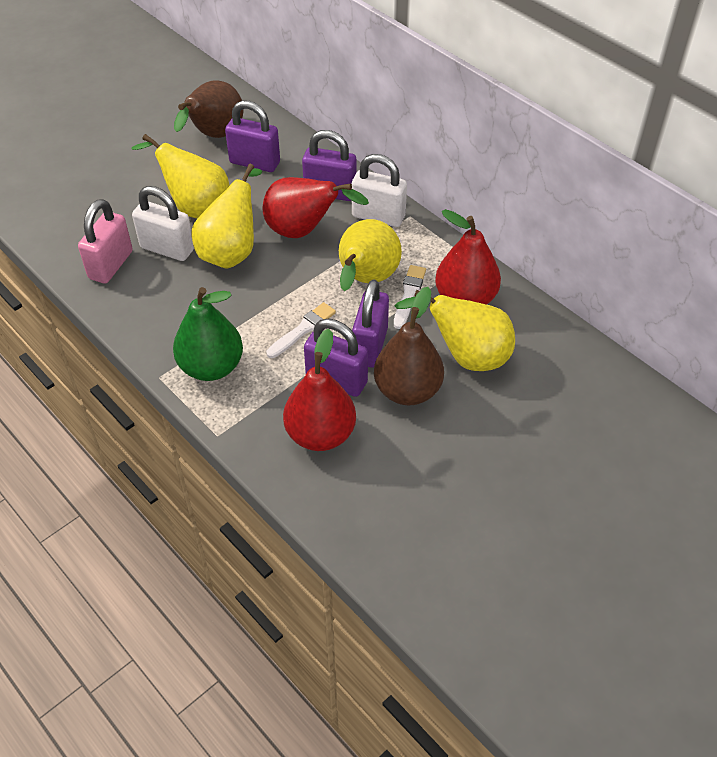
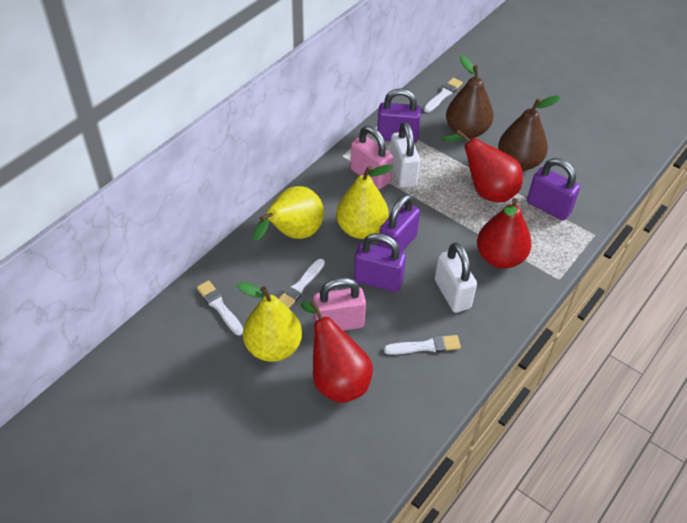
green pear: [173,287,243,381] = 1 -> none = 0
pink padlock: [78,199,133,284] = 1 -> [313,277,366,331] [350,126,393,189] = 2
white brush: [266,302,336,358] [394,265,426,329] = 2 -> [196,280,243,335] [278,259,325,308] [384,335,461,355] [424,78,463,112] = 4
yellow pear: [132,134,230,219] [192,164,262,268] [339,219,402,291] [395,290,515,371] = 4 -> [237,282,302,362] [252,186,324,241] [336,165,393,239] = 3

